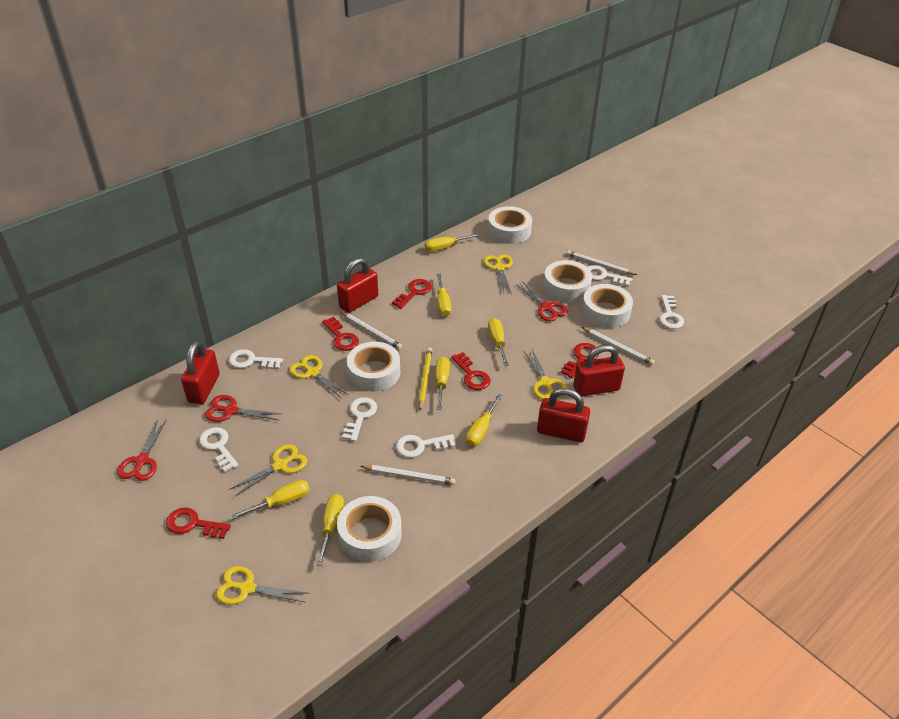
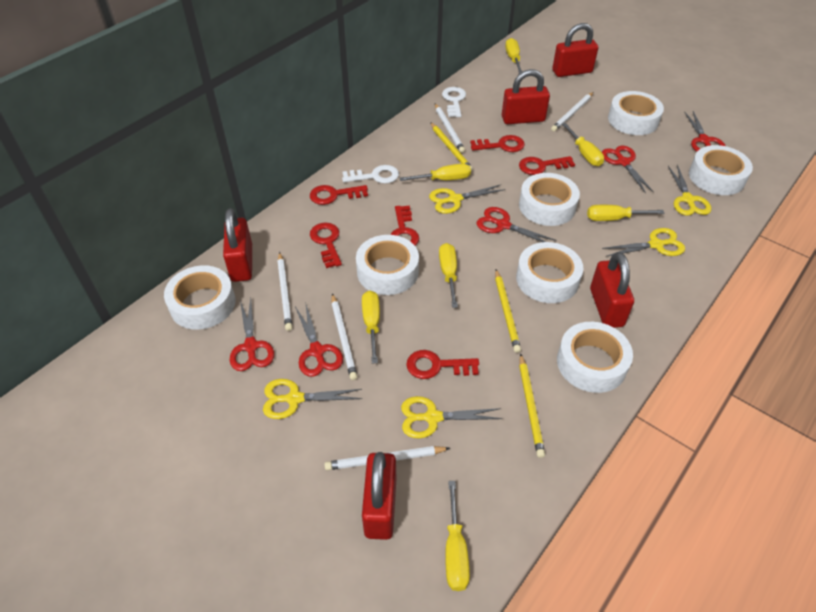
red key: [166,507,231,539] [322,317,359,351] [392,279,432,309] [451,352,491,390] [561,343,599,378] = 5 -> [310,185,368,205] [310,222,342,268] [390,206,419,246] [406,350,479,379] [470,135,525,152] [519,156,575,175] = 6
red padlock: [181,341,220,404] [337,258,378,313] [537,388,590,443] [573,345,625,397] = 4 -> [223,208,252,282] [362,452,397,540] [502,69,550,124] [552,23,598,77] [590,252,634,328] = 5
red scissors: [117,419,166,481] [205,395,281,422] [517,281,568,322] = 3 -> [229,298,274,371] [295,302,343,377] [477,207,557,242] [602,146,654,194] [684,111,726,152] = 5
white key: [199,427,238,472] [229,349,283,369] [342,397,377,441] [396,434,456,458] [587,265,632,286] [659,295,684,329] = 6 -> [342,165,399,184] [442,87,466,117] = 2
white pencil: [341,312,402,349] [360,465,455,485] [567,250,637,275] [581,327,655,365] = 4 -> [277,252,293,331] [324,446,450,470] [331,293,357,380] [435,104,465,153] [551,92,593,131] = 5
white tape: [337,496,402,562] [347,342,400,391] [488,206,532,244] [543,260,592,302] [582,284,633,328] = 5 -> [164,265,236,330] [356,235,419,295] [516,242,584,303] [519,173,580,226] [557,322,633,393] [608,91,664,135] [689,145,753,195] = 7
yellow pencil: [419,348,432,410] = 1 -> [430,122,473,171] [495,269,521,353] [519,354,545,458] = 3

